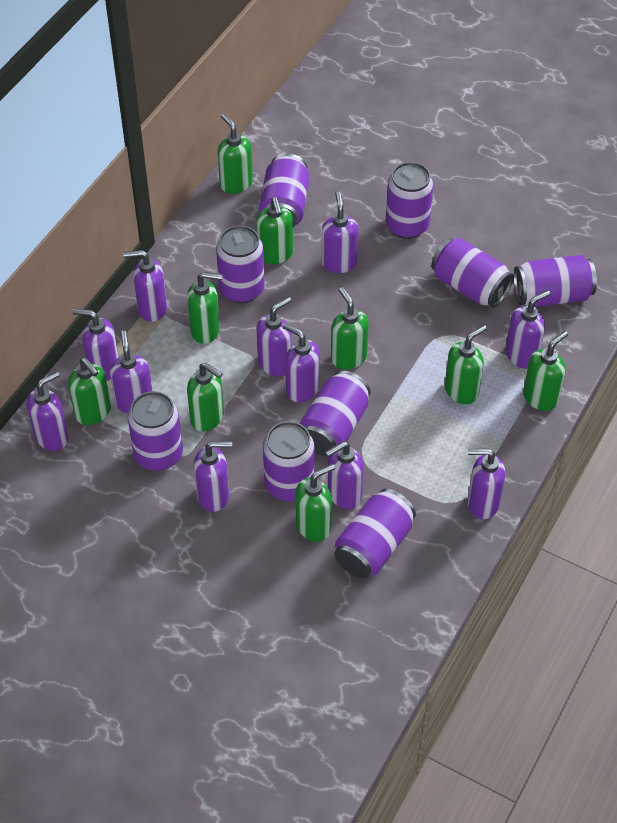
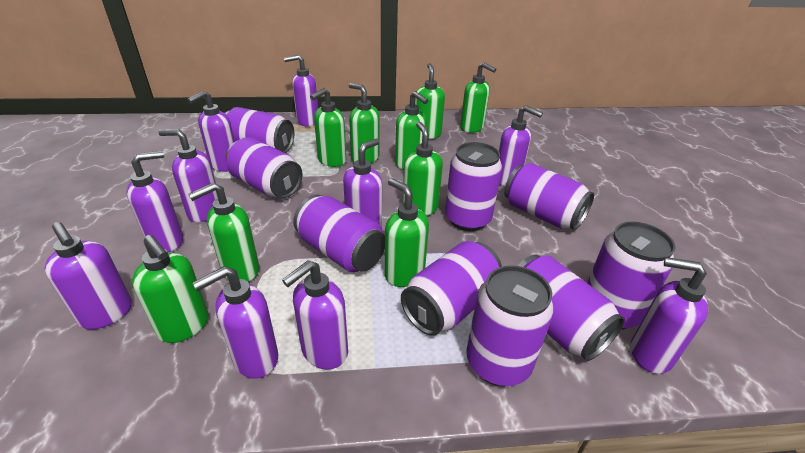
purple soap dispenser: [27,371,69,451] [72,308,119,381] [110,331,152,413] [123,250,167,322] [194,441,232,512] [256,297,291,377] [283,323,320,402] [322,191,359,273] [325,441,364,509] [468,449,505,519] [506,290,550,369] = 11 -> [44,222,132,330] [126,151,183,252] [158,129,218,222] [188,90,235,172] [192,266,278,379] [282,260,348,370] [284,55,318,127] [343,139,382,228] [499,105,543,186] [631,257,708,374] = 10

